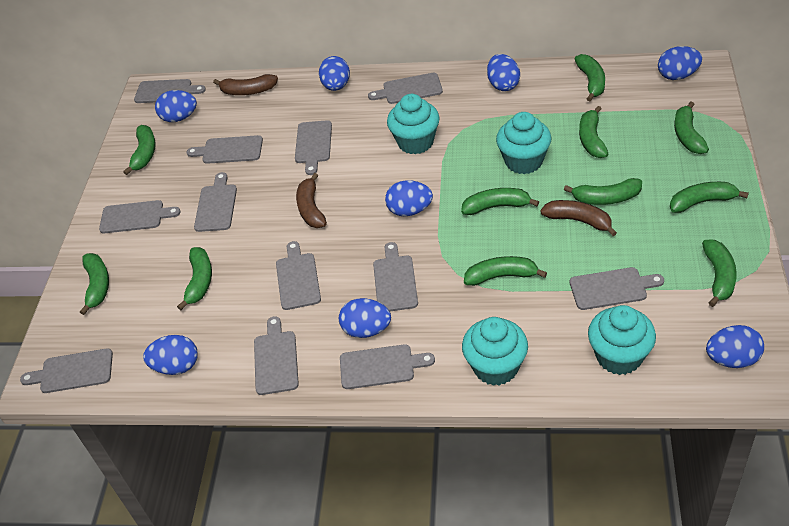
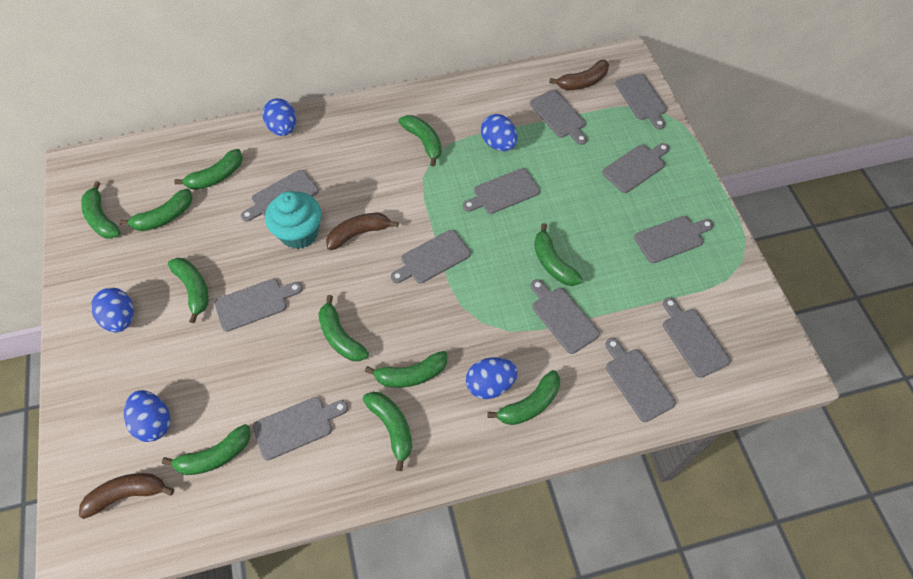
blue egg: [143,335,198,375] [155,90,197,122] [319,56,350,91] [339,298,391,338] [385,180,433,217] [487,54,520,91] [658,46,702,80] [706,325,764,368] = 8 -> [91,288,134,332] [124,390,170,442] [263,98,296,136] [466,357,518,399] [481,114,518,151] = 5
turquoise cupcake: [387,94,439,154] [462,317,528,386] [496,112,552,174] [588,305,656,375] = 4 -> [265,191,322,249] = 1

